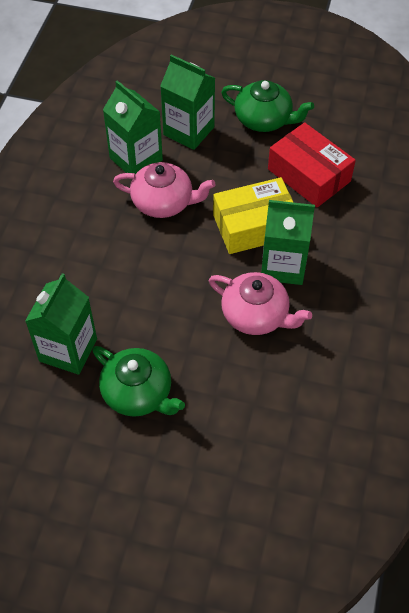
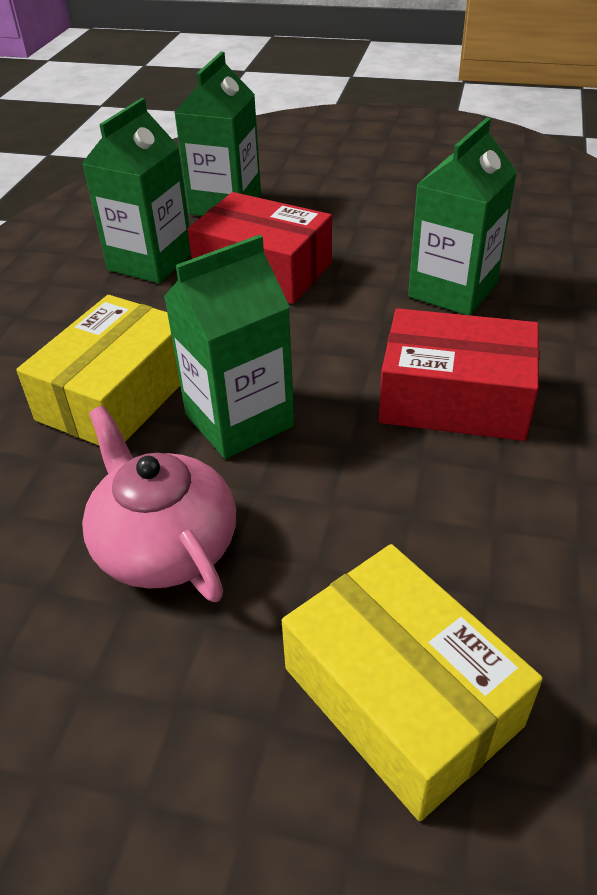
green teapot: [92,346,185,417] [221,80,314,132] = 2 -> none = 0
pink teapot: [113,162,216,218] [209,272,312,335] = 2 -> [82,406,236,602] = 1
red box: [268,122,356,207] = 1 -> [187,192,332,304] [379,308,540,441] = 2
yellow box: [213,177,293,254] = 1 -> [16,295,180,445] [282,544,543,821] = 2

